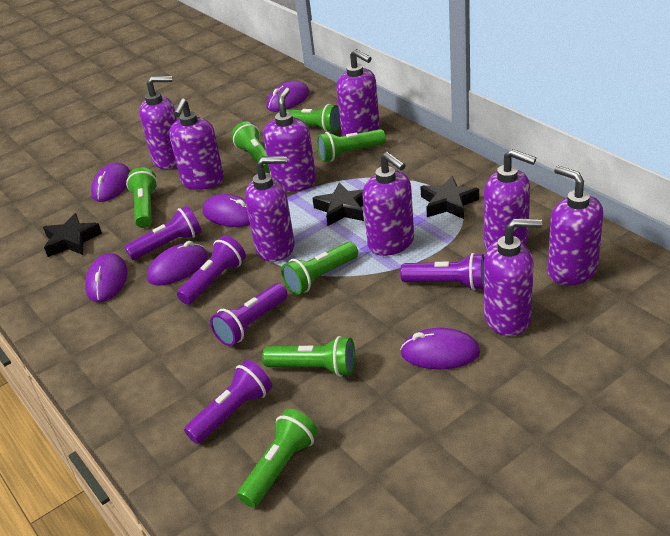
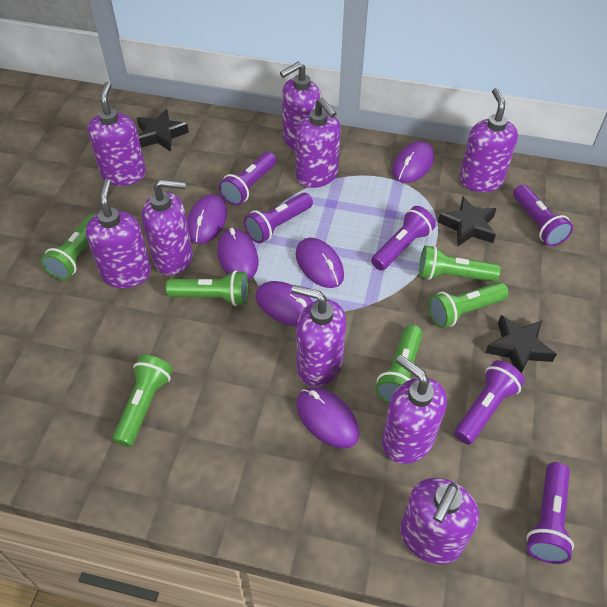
green flashlight: [126,167,158,228] [231,122,270,173] [237,409,318,508] [262,336,355,377] [279,104,341,133] [281,242,358,295] [317,129,386,162] = 7 -> [41,214,95,280] [113,355,173,447] [166,270,248,306] [376,325,423,403] [419,246,501,282] [428,282,509,328] = 6
purple flashlight: [124,206,201,260] [177,236,246,305] [184,360,272,444] [210,283,287,346] [400,253,484,290] = 5 -> [219,152,277,206] [244,193,313,244] [371,206,436,271] [454,360,525,445] [513,185,573,246] [526,462,574,564] = 6

